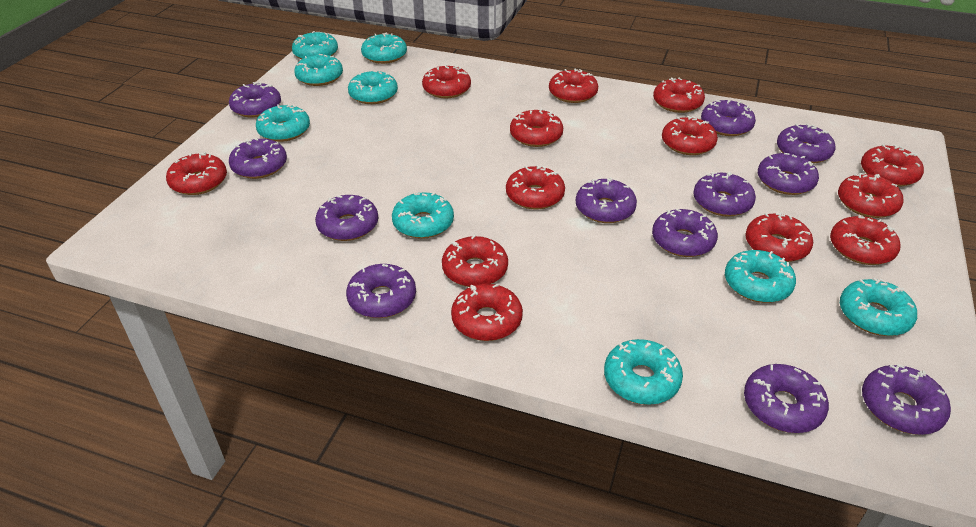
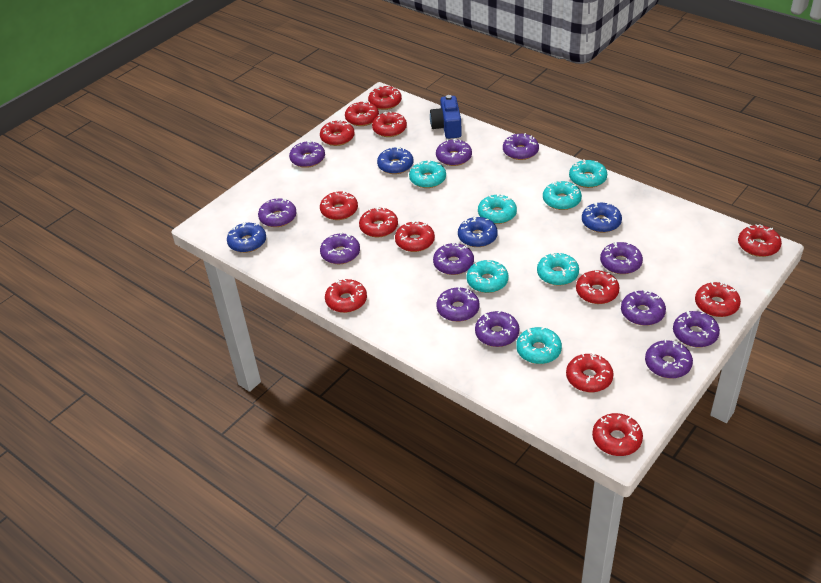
blue camera: none = 0 -> [430,95,462,139] = 1
blue donut: none = 0 -> [227,222,266,253] [377,147,413,174] [458,216,498,247] [582,202,622,233] = 4
turquoise donut: [256,104,310,142] [292,31,338,60] [294,54,343,86] [348,71,398,104] [361,33,407,64] [392,192,454,239] [604,339,683,405] [725,250,796,303] [840,278,917,336] = 9 -> [409,160,446,188] [467,260,508,293] [478,194,517,224] [516,327,562,364] [537,252,579,286] [543,181,582,210] [569,159,607,188] = 7

